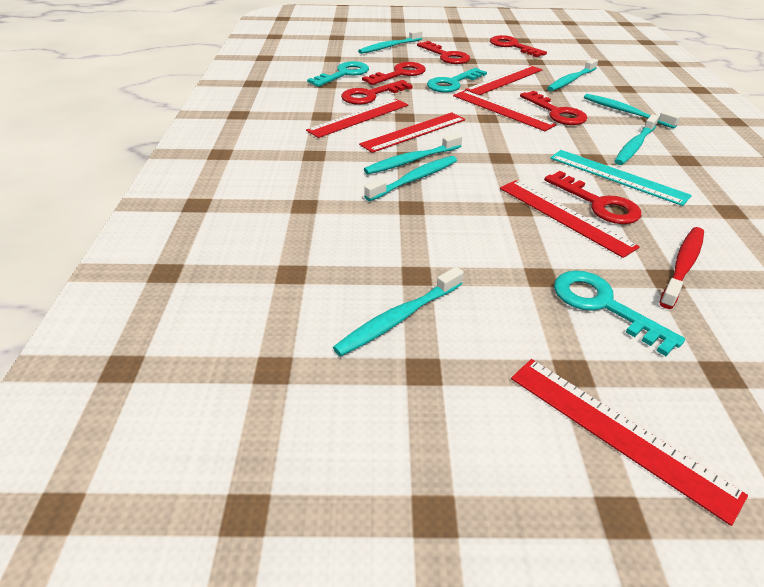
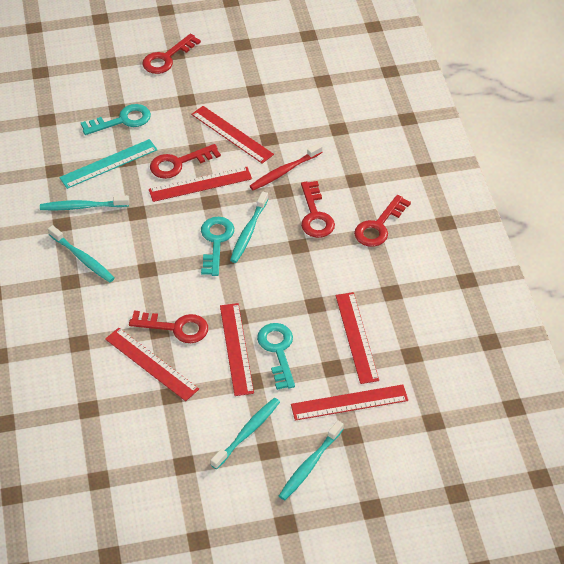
red key: [341,80,413,105] [362,62,426,85] [417,41,470,64] [490,35,547,57] [520,91,587,125] [544,171,641,224] = 6 -> [129,311,208,343] [142,33,201,74] [150,144,221,179] [301,181,335,238] [354,195,411,247] = 5
turquoise toothbrush: [333,267,464,356] [358,30,422,54] [364,133,462,174] [364,156,457,201] [547,58,598,91] [584,94,681,128] [615,114,659,165] = 7 -> [40,195,129,211] [48,225,115,282] [211,398,280,469] [230,191,268,263] [279,421,344,500] = 5

